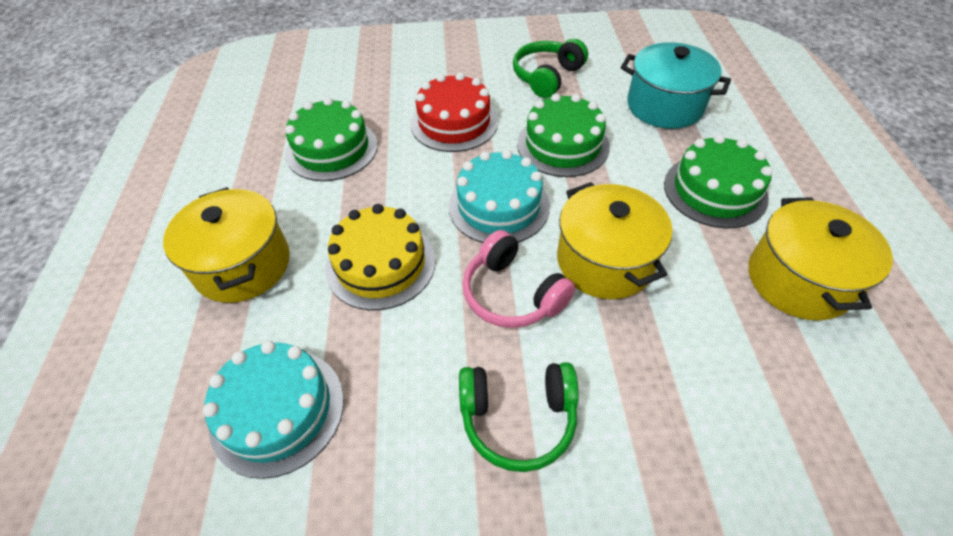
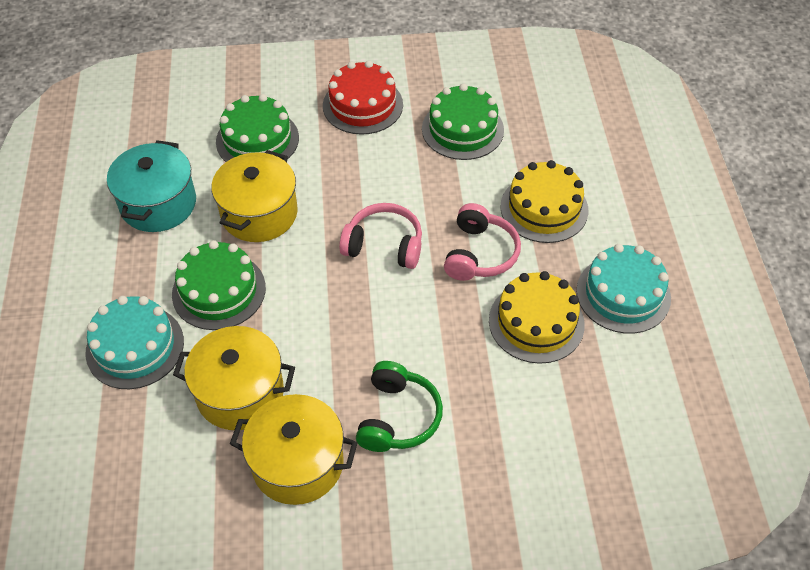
green headphones: [459,362,579,472] [513,39,588,98] = 2 -> [356,361,443,452] = 1
pink headphones: [463,230,575,328] = 1 -> [339,203,422,269] [444,203,521,281] = 2
yellow cake: [326,204,436,310] = 1 -> [489,271,585,364] [500,160,588,243] = 2

